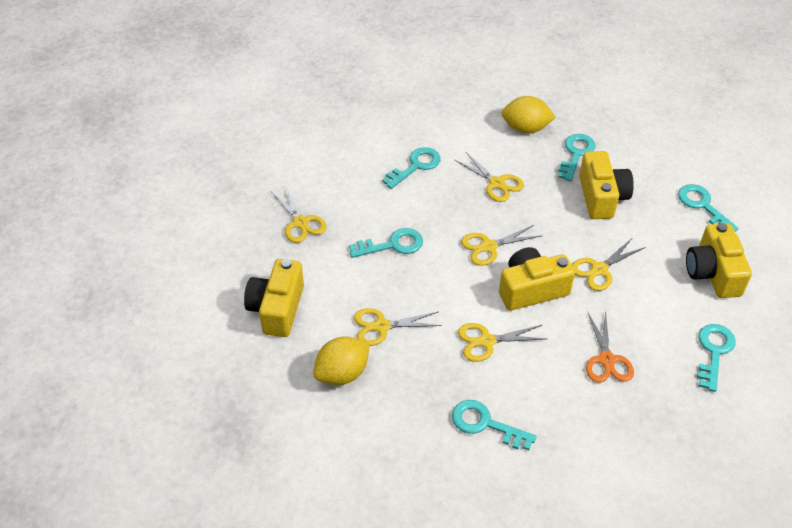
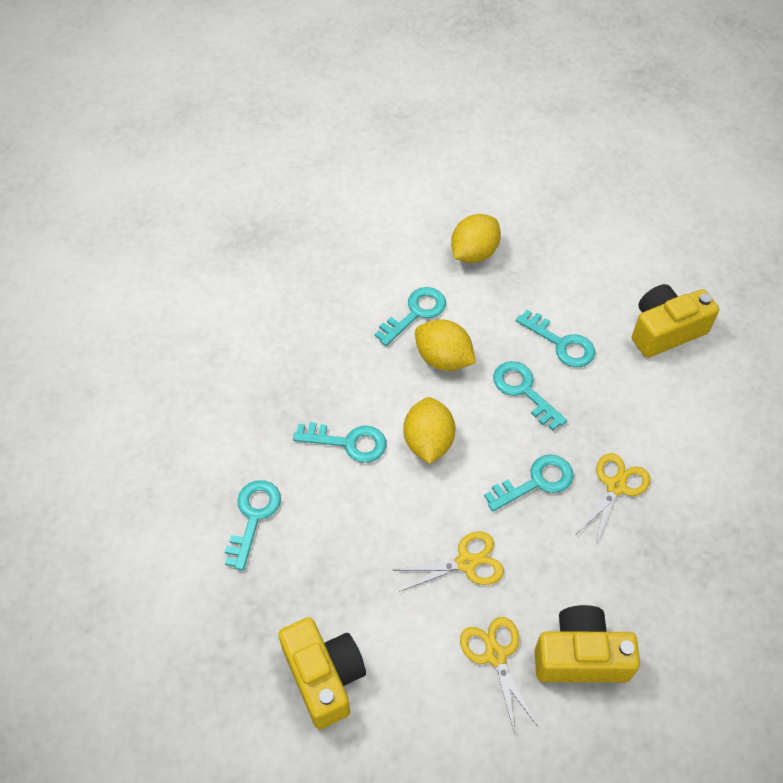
orange scissors: [586,310,634,383] = 1 -> none = 0
yellow camera: [244,259,304,337] [499,247,575,310] [579,151,634,219] [686,223,752,298] = 4 -> [278,617,366,729] [534,605,640,682] [632,284,719,358] = 3
yellow lemon: [313,336,370,385] [501,96,556,133] = 2 -> [403,397,456,464] [415,319,476,371] [451,214,501,263] = 3
yellow scissors: [272,187,327,243] [354,308,442,346] [455,152,524,202] [458,323,546,362] [461,225,543,266] [572,238,645,291] = 6 -> [394,531,504,592] [460,617,538,734] [576,453,650,547] = 3

